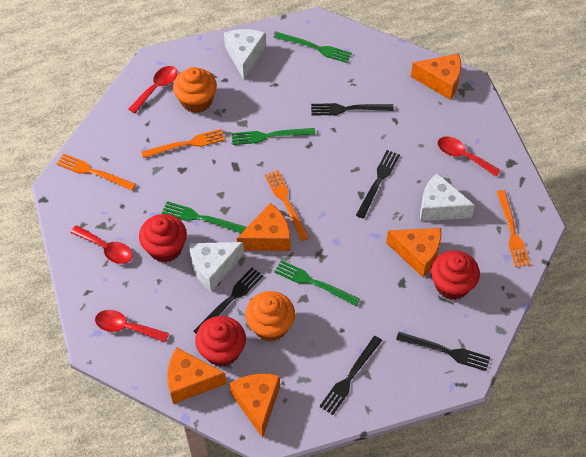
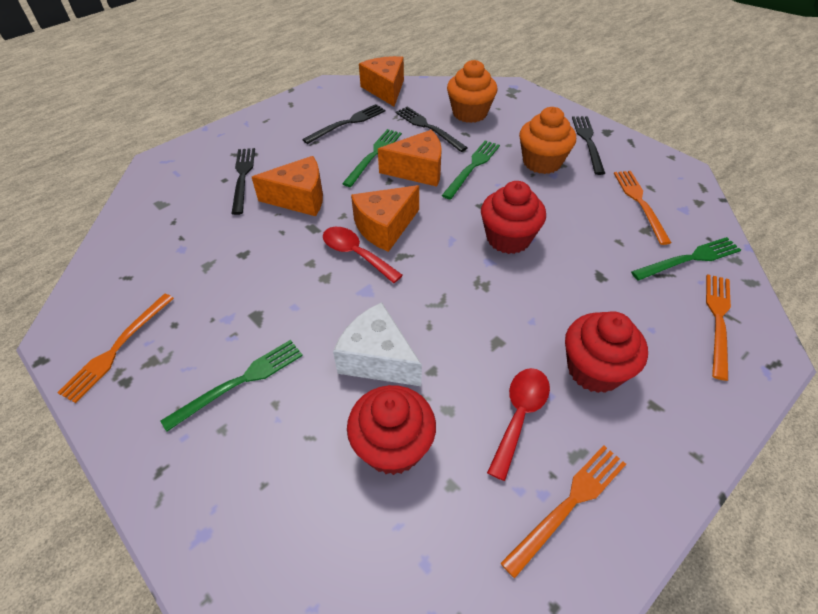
black fork: [194,268,263,333] [311,103,394,116] [319,336,382,415] [356,150,400,218] [396,332,490,371] = 5 -> [231,148,255,215] [302,104,386,144] [395,107,468,152] [572,116,605,175] = 4
orange cheese: [167,347,227,404] [229,374,280,438] [237,203,291,251] [386,228,441,277] [411,53,461,100] = 5 -> [252,156,323,216] [351,185,419,252] [359,56,404,106] [378,130,442,187] = 4
red spoon: [71,225,132,264] [95,310,169,342] [129,66,178,113] [438,136,501,177] = 4 -> [323,227,403,283] [487,368,550,481] = 2
white cheese: [189,242,244,292] [224,29,266,79] [420,173,475,221] = 3 -> [333,302,422,386] = 1

